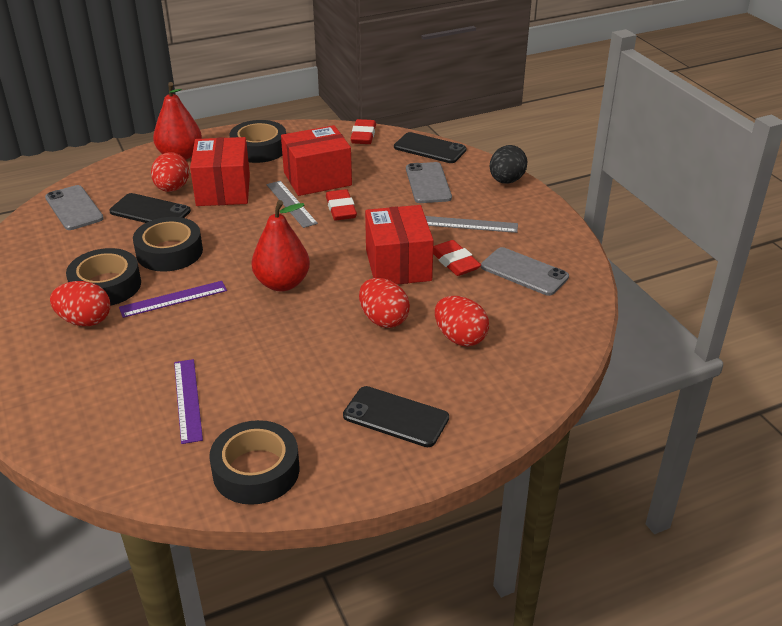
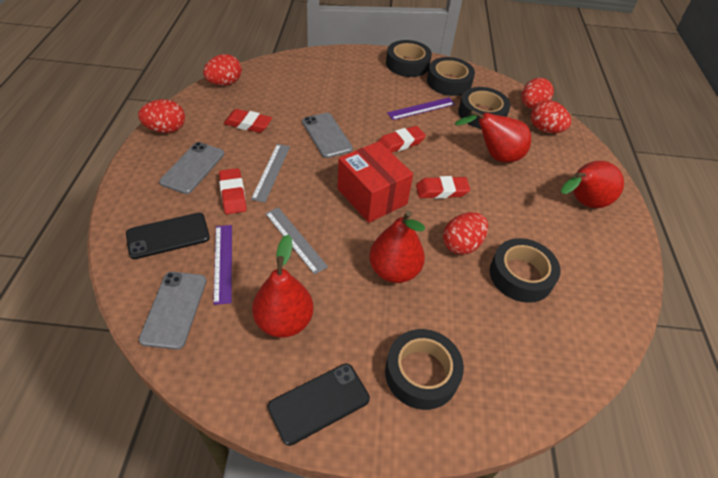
black egg: [490,145,527,184] = 1 -> none = 0
black phone: [109,193,191,223] [343,386,449,447] [394,132,466,163] = 3 -> [126,213,210,259] [268,364,370,446] = 2
black tape: [66,248,141,306] [133,217,203,272] [209,420,300,505] [230,120,286,163] = 4 -> [385,329,464,410] [386,40,432,77] [427,57,475,96] [458,87,511,129] [490,238,561,303] = 5
red box: [190,137,250,206] [281,125,352,196] [365,205,434,284] = 3 -> [338,141,413,223] = 1
red egg: [50,281,110,326] [151,152,189,192] [359,278,410,328] [435,296,489,346] = 4 -> [138,99,185,133] [203,54,242,86] [443,212,488,255] [521,78,554,109] [531,100,571,133] = 5
red eraser: [326,189,357,220] [351,119,376,144] [433,240,481,276] = 3 -> [219,168,247,214] [224,109,272,133] [379,126,426,153] [416,176,470,199] = 4
red pear: [153,82,202,160] [251,200,310,291] = 2 -> [252,235,313,338] [369,211,425,283] [455,110,531,163] [561,161,624,208] = 4

